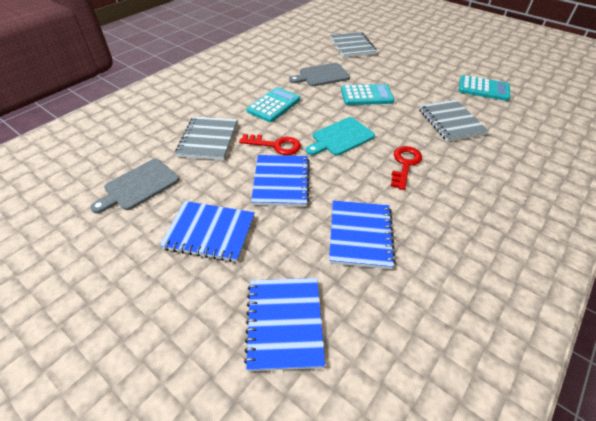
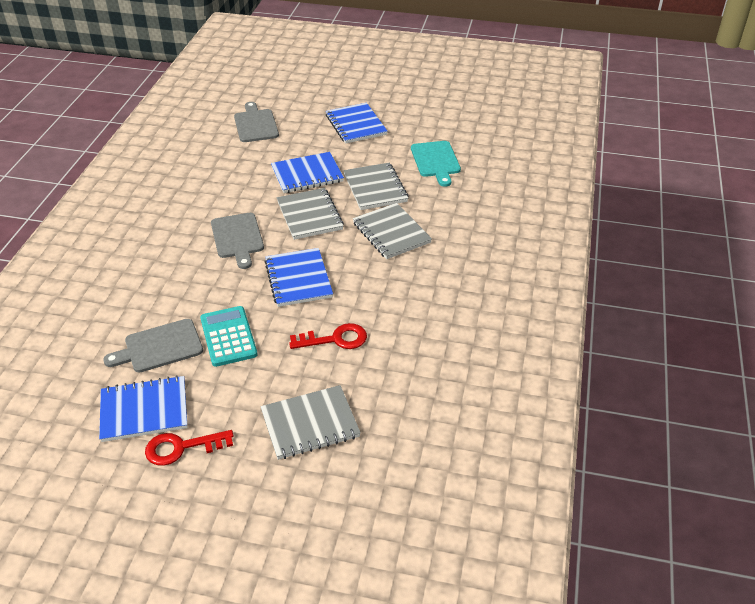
grey cutting board: [90,159,179,214] [289,63,350,86] = 2 -> [103,319,203,373] [211,213,264,269] [234,102,279,142] = 3
grey notebook: [175,116,237,160] [330,32,377,57] [419,100,489,142] = 3 -> [260,385,361,460] [277,188,344,240] [343,163,408,210] [353,203,432,259] = 4
turquoise calculator: [247,87,300,122] [341,84,394,105] [459,75,510,101] = 3 -> [200,306,258,367] = 1

